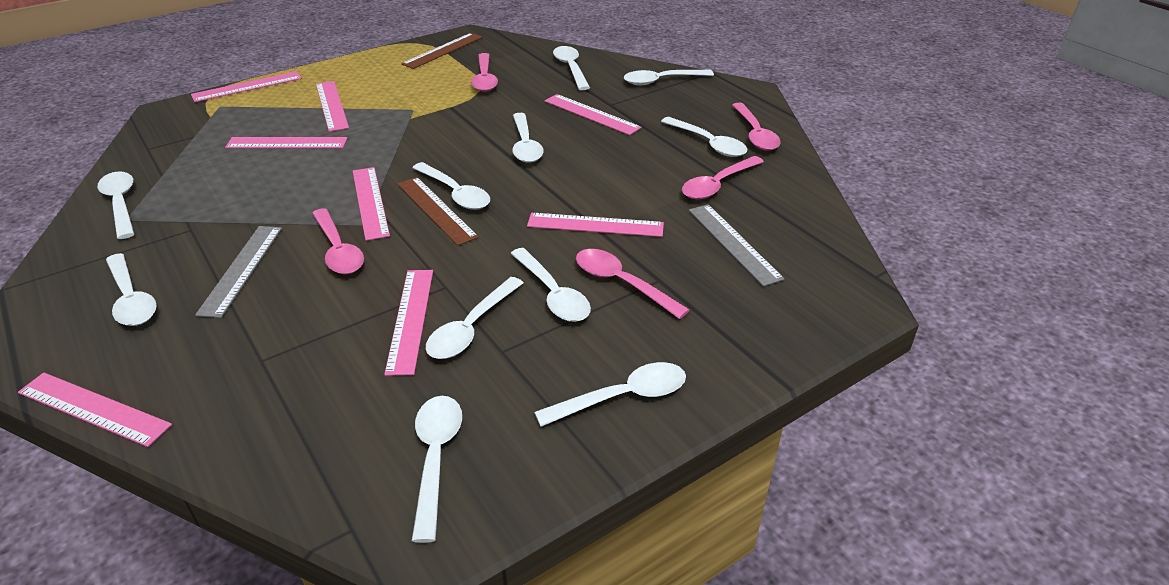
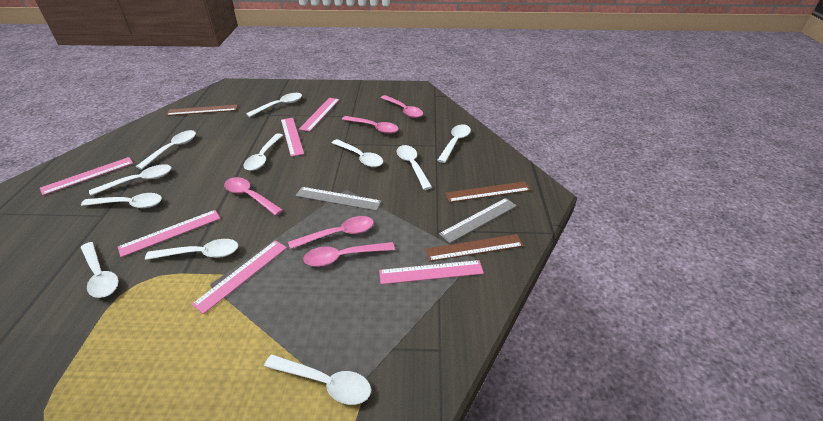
brown ruler: [397,177,479,246] [401,33,482,69] = 2 -> [167,105,238,116] [425,234,523,262] [445,181,530,203] = 3
pink ruler: [18,373,172,447] [191,71,302,102] [225,137,348,148] [316,81,349,132] [353,167,390,241] [384,270,433,376] [527,213,664,237] [545,94,642,135] = 8 -> [40,157,133,195] [118,210,220,257] [192,240,287,314] [281,118,304,157] [299,98,340,132] [379,260,484,284] = 6

